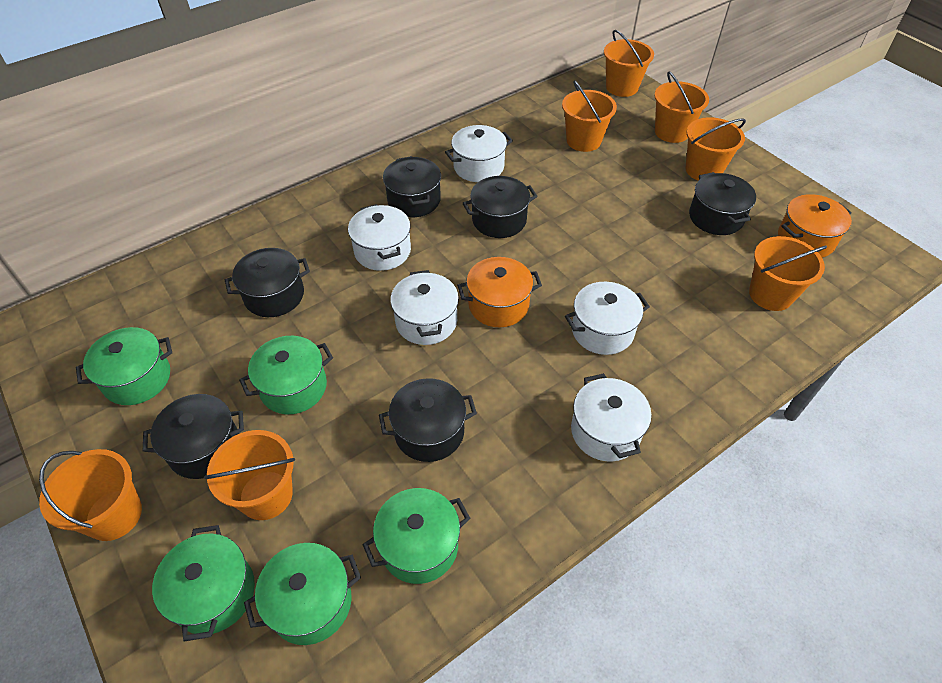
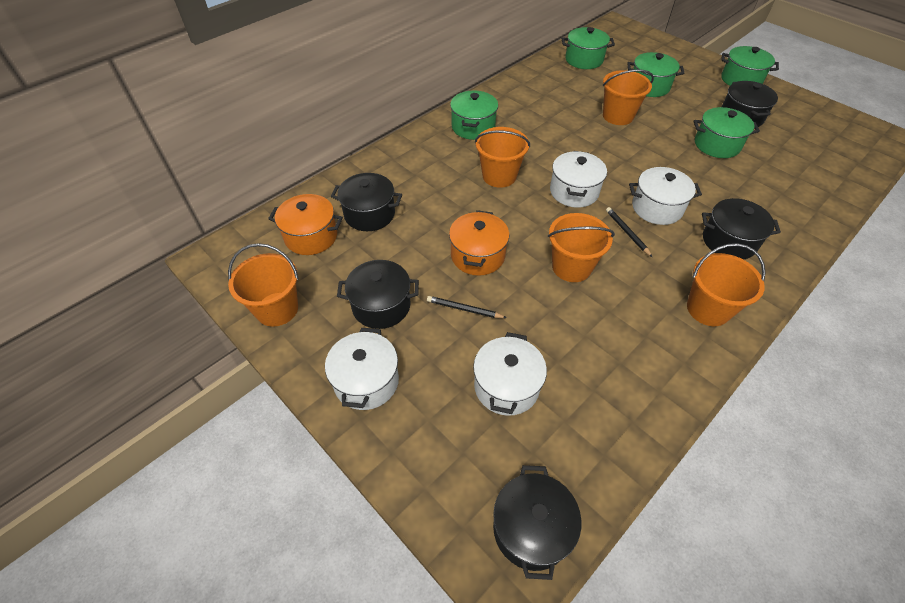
black pencil: none = 0 -> [427,296,507,318] [606,207,652,257] = 2
black pot: [143,394,244,479] [225,248,310,317] [379,378,477,462] [383,156,441,217] [463,176,538,238] [689,172,756,235] = 6 -> [331,173,402,231] [337,260,419,329] [493,465,581,580] [702,198,781,260] [722,81,778,127] = 5
orange bucket: [39,449,142,541] [204,430,295,520] [562,80,617,152] [604,30,654,97] [654,71,709,143] [685,117,746,181] [749,236,827,311] = 7 -> [228,243,299,327] [475,127,530,188] [548,213,615,282] [603,69,654,125] [687,243,766,326] = 5
white pot: [348,204,411,271] [390,270,459,345] [445,125,513,182] [565,282,650,355] [571,373,651,462] = 5 -> [325,328,399,410] [473,332,547,416] [550,151,607,208] [629,167,702,225] = 4

